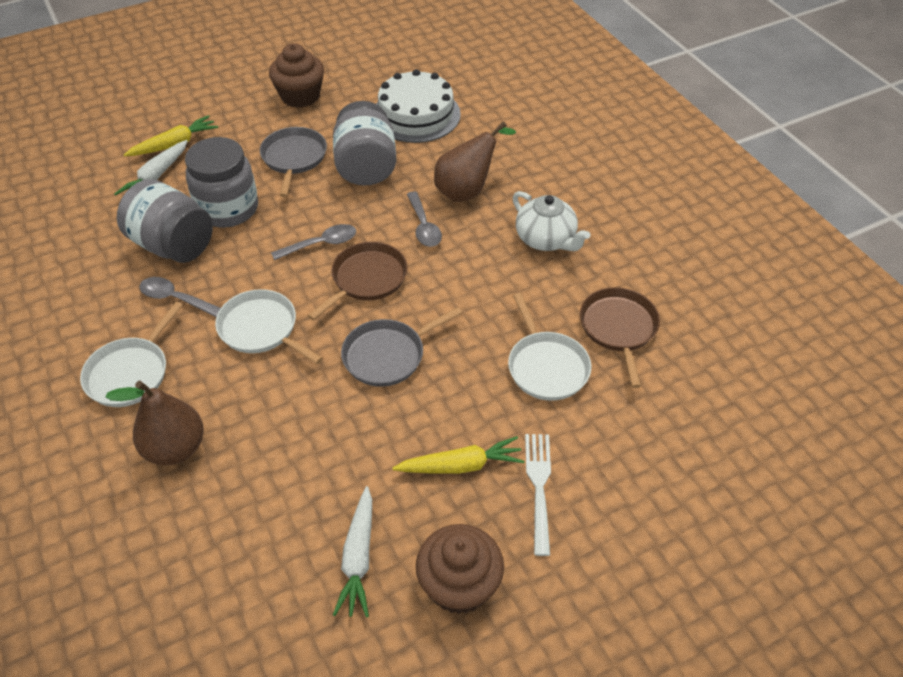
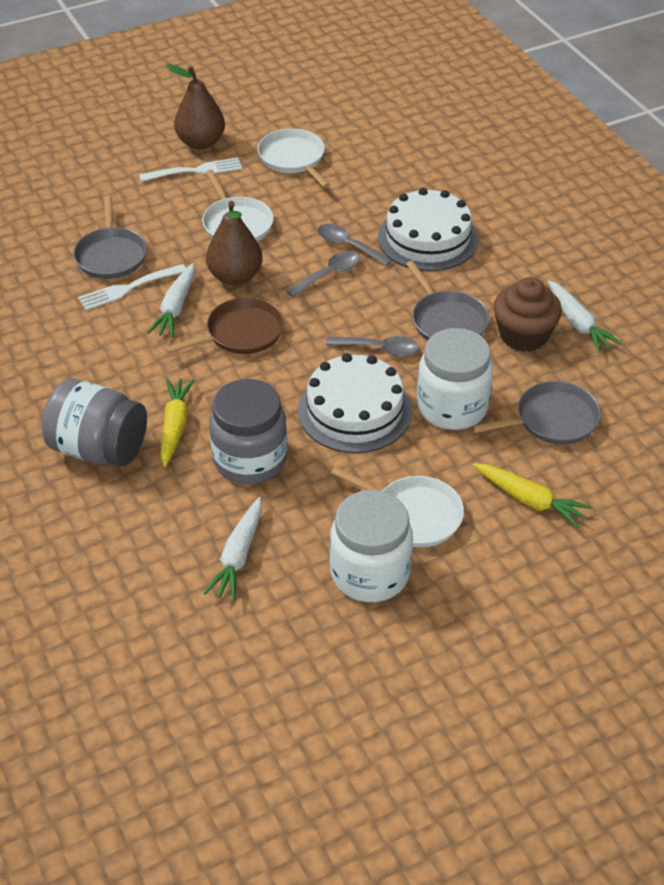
brown cupcake: [269,43,324,108] [416,524,504,614] = 2 -> [493,277,562,352] = 1
brown pan: [308,242,408,320] [580,287,660,388] = 2 -> [165,297,284,354] = 1
grey jar: [117,179,213,263] [185,137,258,228] [333,101,396,186] = 3 -> [42,379,147,466] [209,379,287,484] = 2
grey pan: [260,127,327,197] [341,307,462,387] = 2 -> [73,196,147,279] [406,261,489,340] [473,381,601,445] = 3
white cake: [376,69,461,143] = 1 -> [298,353,412,453] [378,188,478,271] = 2
white carrot: [114,140,188,196] [333,486,372,618] = 2 -> [147,263,195,338] [204,497,262,601] [548,281,622,353] = 3
white fork: [525,434,551,556] = 1 -> [78,264,186,310] [139,158,242,182] = 2
white jar: none = 0 -> [330,490,413,602] [417,328,493,430] = 2
white teapot: [513,191,591,251] = 1 -> none = 0

